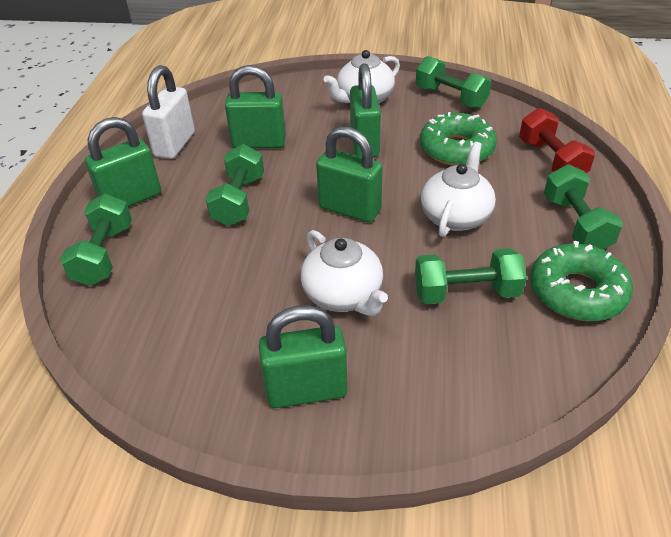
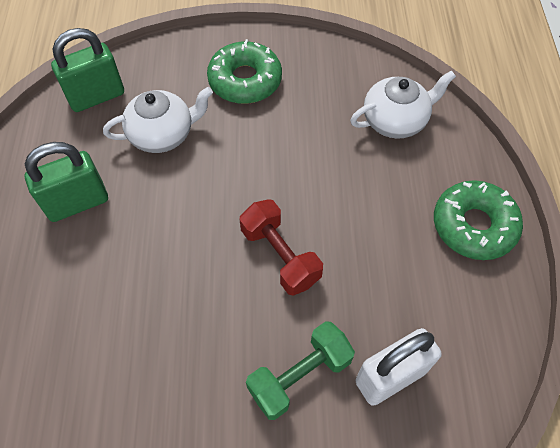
green dumbbell: [60,194,132,286] [206,144,264,226] [415,248,527,304] [416,56,491,109] [544,164,623,250] = 5 -> [246,321,355,420] = 1
green padlock: [85,117,161,207] [225,65,286,148] [259,305,348,408] [316,126,383,223] [350,63,381,158] = 5 -> [25,142,108,222] [51,28,124,112] = 2
white teapot: [301,230,388,316] [324,50,400,104] [421,142,496,237] = 3 -> [103,87,213,153] [350,70,456,139] = 2

